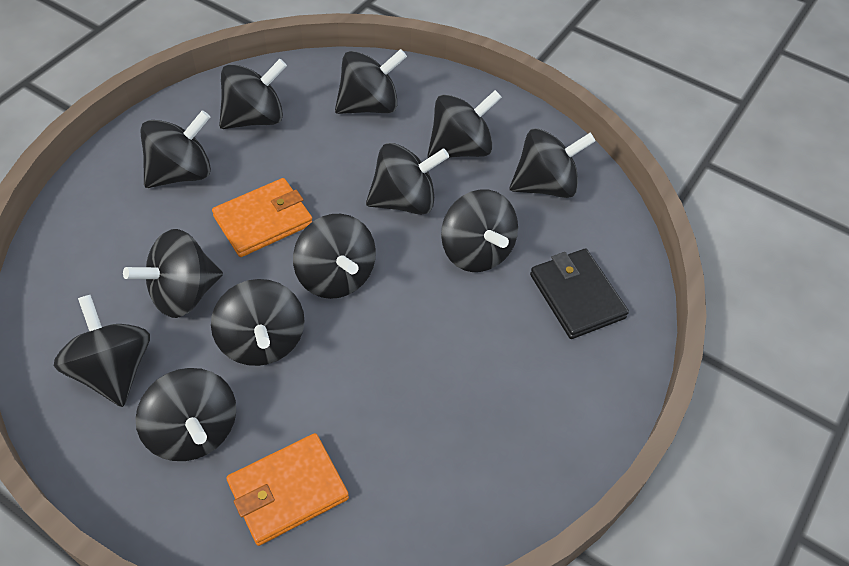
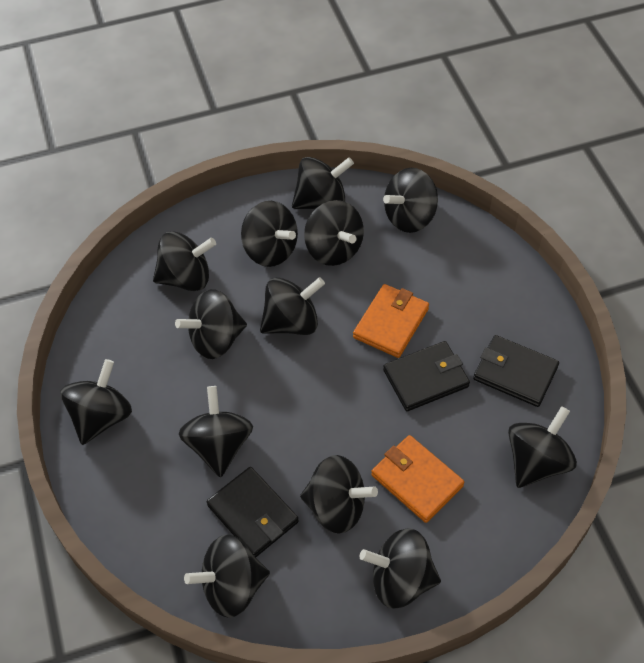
black spinning top: [54,295,150,407] [123,229,223,318] [135,368,236,461] [141,110,211,188] [211,279,305,366] [219,59,287,129] [293,214,376,299] [335,49,407,114] [366,143,449,215] [427,90,502,158] [441,189,518,272] [510,128,596,198] = 12 -> [61,359,132,445] [153,232,216,291] [175,289,247,359] [179,386,253,478] [184,535,270,618] [241,201,298,267] [260,277,325,335] [292,157,354,209] [300,455,378,534] [304,200,364,266] [360,528,441,609] [383,168,438,233] [508,406,577,488] = 13
black wallet: [530,249,629,339] = 1 -> [207,467,299,557] [383,341,470,411] [473,335,559,407] = 3

